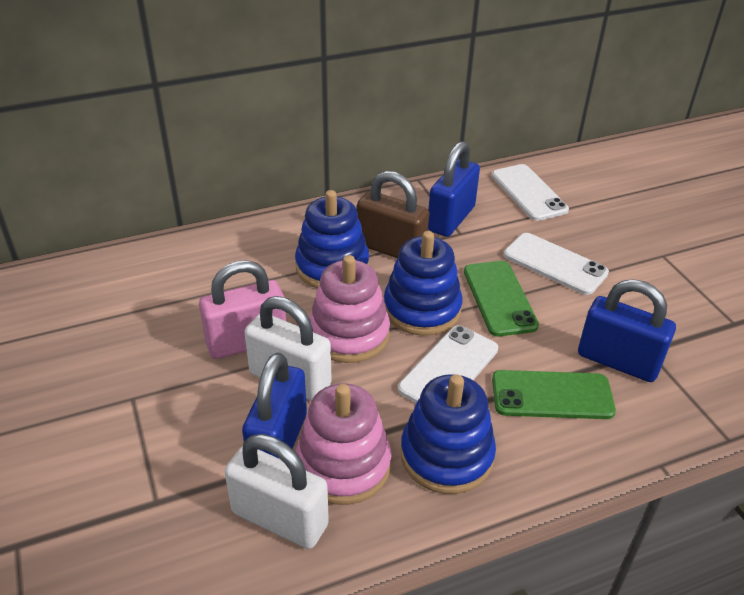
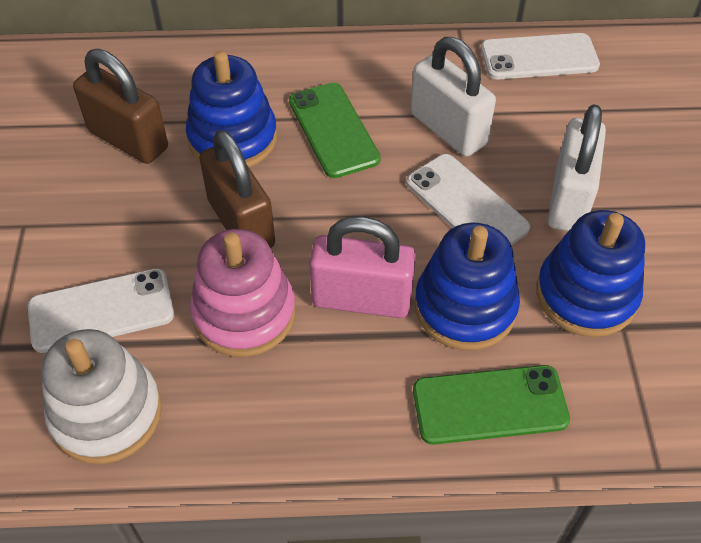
blue padlock: [242,352,307,458] [428,141,480,237] [578,279,676,382] = 3 -> none = 0
brown padlock: [357,171,429,258] = 1 -> [73,49,168,164] [199,130,275,248] = 2
pink stacking toy: [295,383,391,505] [309,255,390,363] = 2 -> [190,229,296,357] = 1
white stacking toy: none = 0 -> [41,329,162,464] = 1

